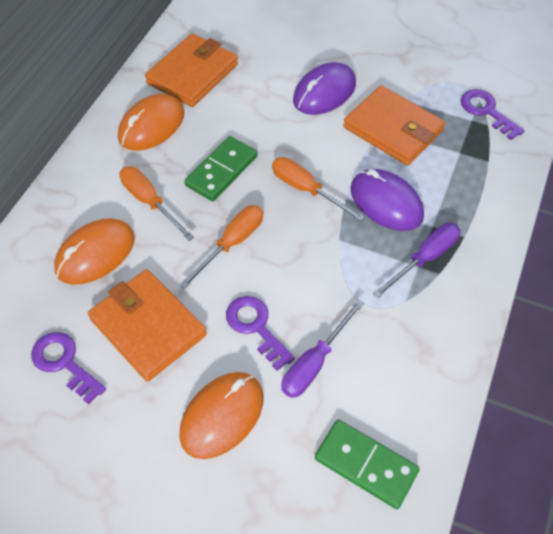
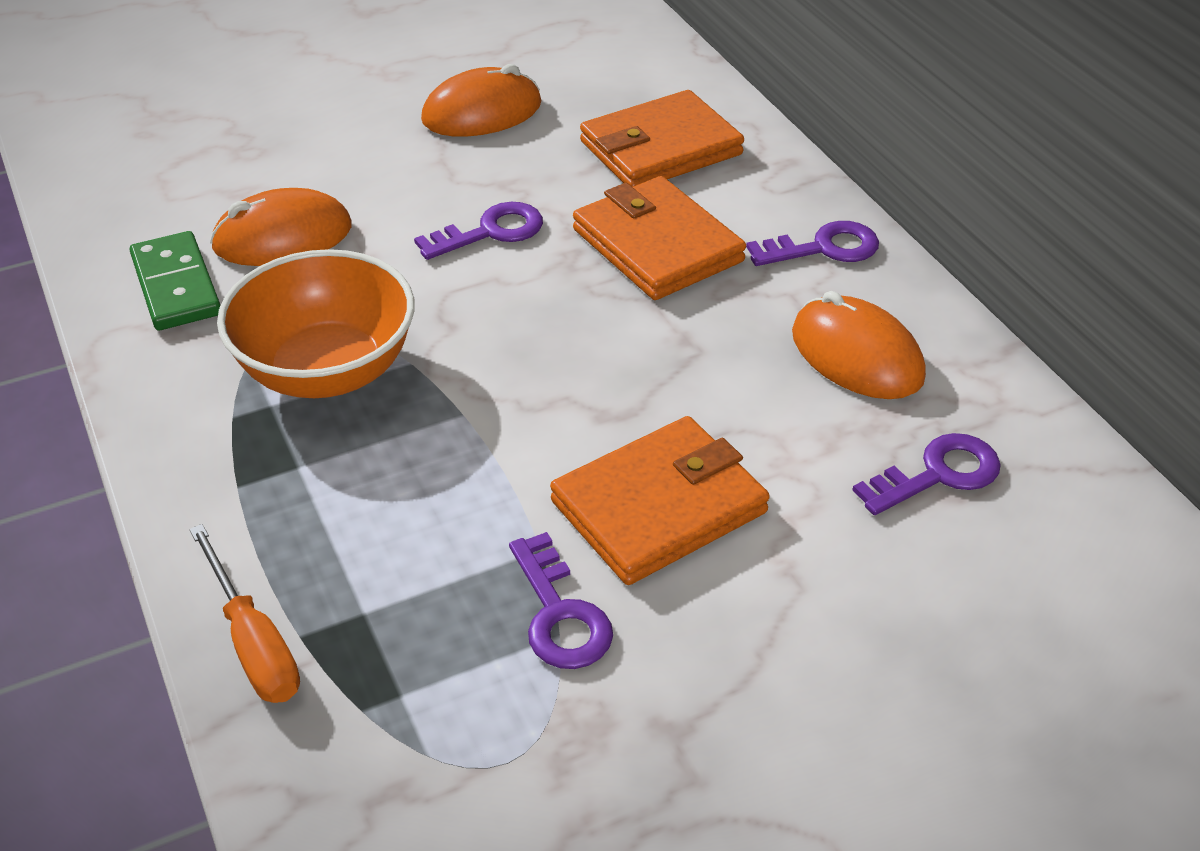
green domino: [184,136,257,202] [315,419,420,509] = 2 -> [130,231,221,330] = 1
orange bowl: none = 0 -> [217,249,415,398] = 1
orange screwdriver: [119,166,194,241] [179,205,263,289] [272,157,365,221] = 3 -> [189,524,300,703] = 1
purple key: [31,332,106,404] [226,296,295,371] [461,89,525,140] = 3 -> [414,202,543,260] [509,532,613,669] [746,221,879,266] [852,433,1001,515] = 4
purple mouse: [293,62,356,115] [350,169,424,231] = 2 -> none = 0
purple screwdriver: [281,299,364,398] [373,223,460,298] = 2 -> none = 0

